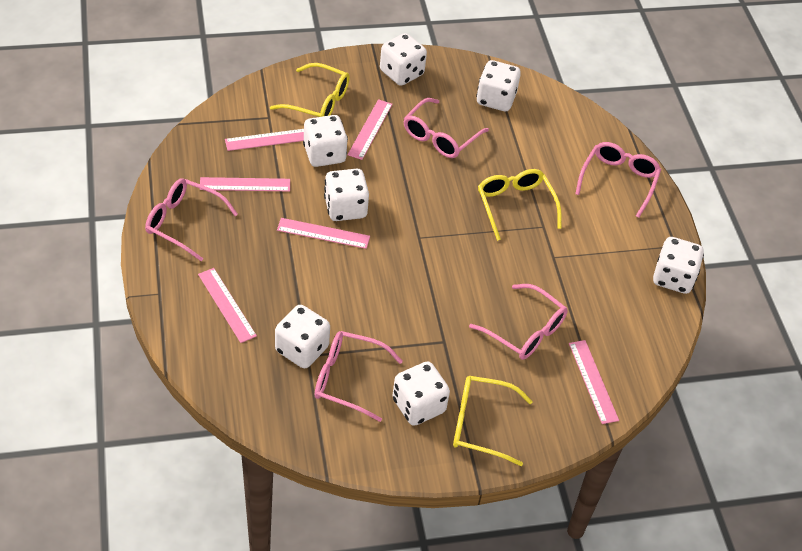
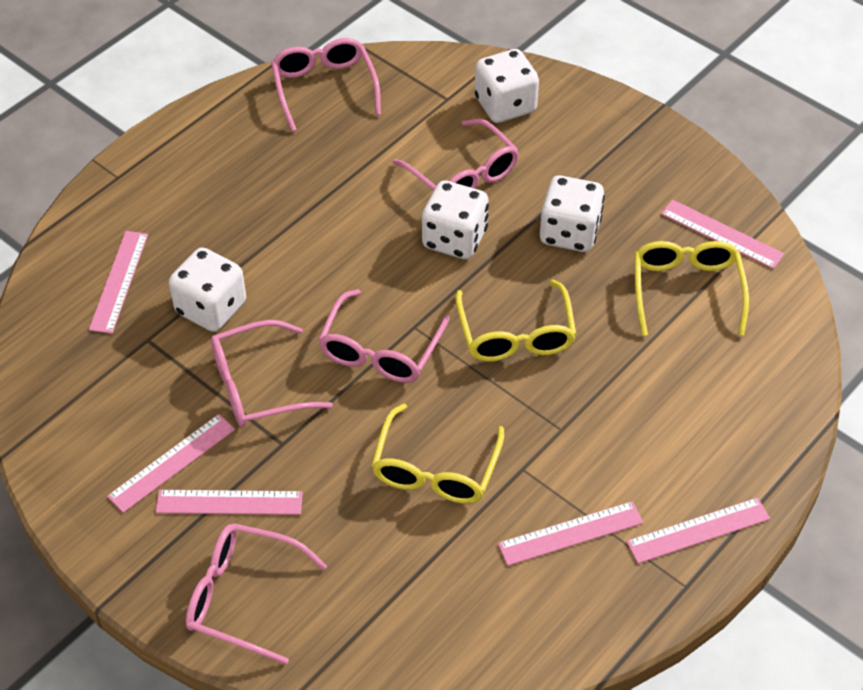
white dice: [275,305,330,368] [303,115,348,167] [324,169,369,221] [380,33,427,86] [392,362,450,426] [476,60,521,111] [653,237,704,294] = 7 -> [169,247,246,332] [422,180,489,259] [475,49,539,123] [540,175,605,252] = 4

